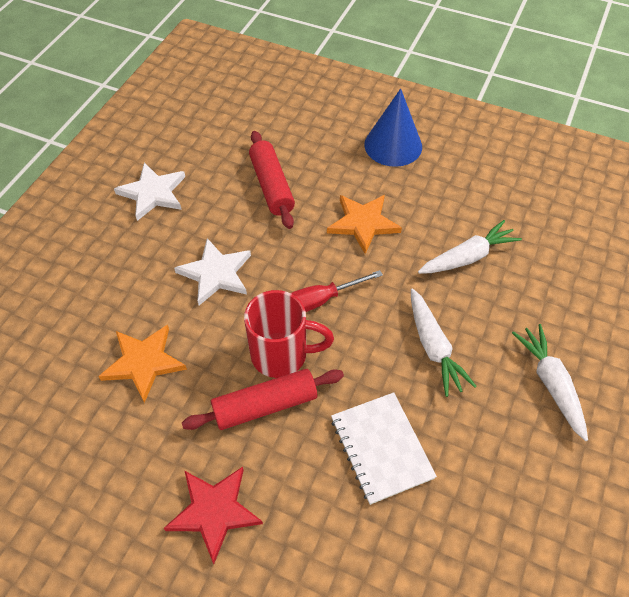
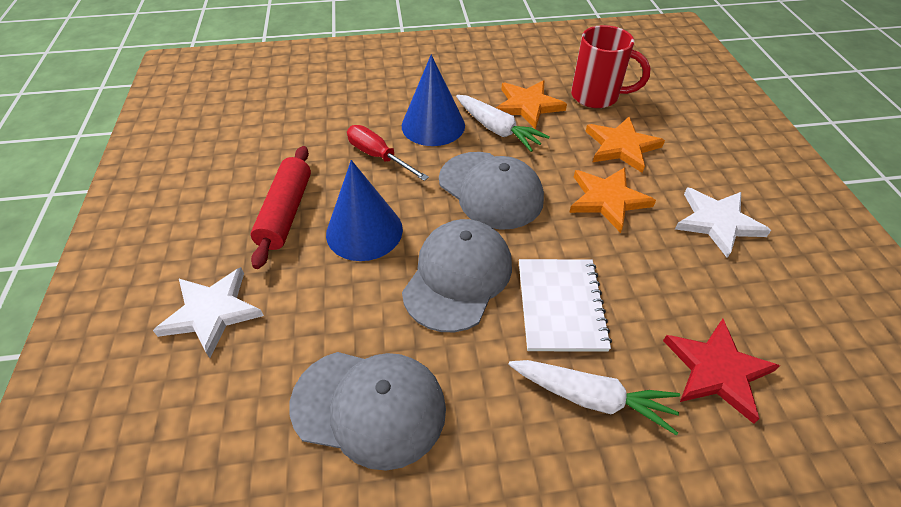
blue cone: [364,88,422,167] = 1 -> [326,160,403,261] [402,55,465,146] = 2
grey cap: none = 0 -> [289,352,446,471] [402,219,512,332] [439,152,544,230] = 3
orange star: [98,325,187,403] [327,195,402,254] = 2 -> [496,80,567,129] [569,167,656,233] [585,117,665,173] = 3
red rolling pin: [182,369,344,430] [249,131,295,229] = 2 -> [251,146,311,269] = 1
white carrot: [411,288,477,397] [418,220,522,274] [512,324,588,441] = 3 -> [456,95,550,152] [508,360,680,435] = 2

